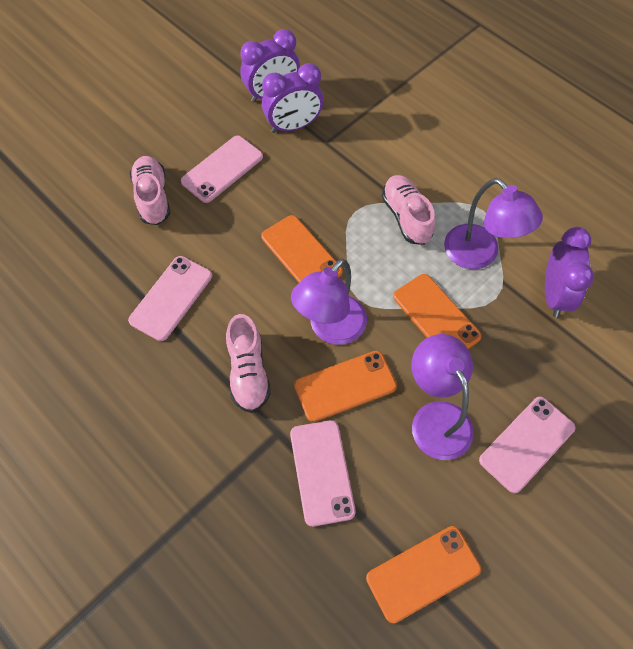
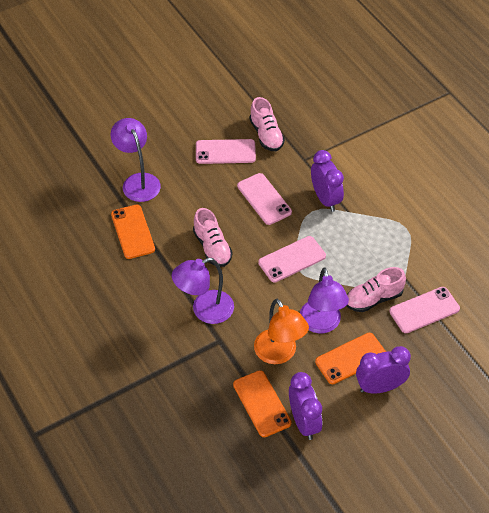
orange lamp: none = 0 -> [254,299,309,364] = 1
orange phone: [261,215,343,283] [294,351,397,422] [366,526,481,623] [393,274,482,349] = 4 -> [111,205,155,259] [233,370,292,437] [315,333,386,384] = 3

